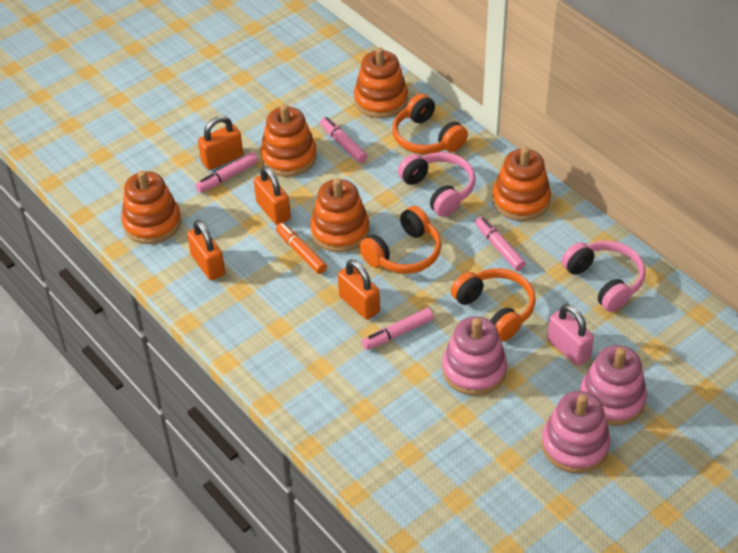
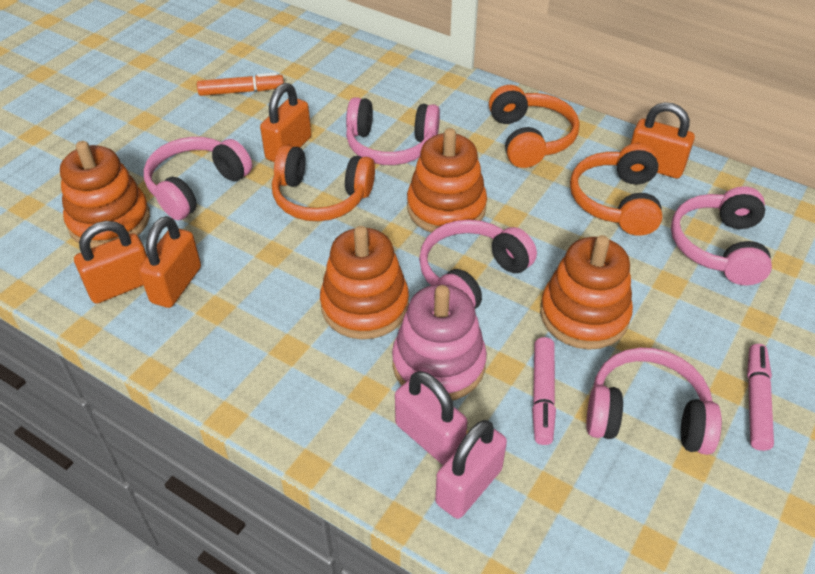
orange stacking toy: [121,170,181,244] [260,104,317,177] [310,178,370,253] [354,47,408,118] [492,147,551,221] = 5 -> [60,141,150,248] [320,226,409,339] [407,128,487,233] [540,235,633,350] = 4
pink headphones: [398,152,475,217] [562,241,645,312] = 2 -> [144,137,252,220] [346,97,440,165] [419,220,537,309] [586,348,722,455] [671,186,772,285] = 5
pink marker: [195,152,258,193] [320,117,367,163] [362,308,434,350] [475,216,526,271] = 4 -> [532,337,556,445] [747,344,774,451] = 2
pink padlock: [547,304,594,366] = 1 -> [395,371,468,465] [435,420,507,519] = 2
pink stacking toy: [442,316,507,396] [541,391,610,473] [580,345,647,426] = 3 -> [392,284,487,401] = 1

